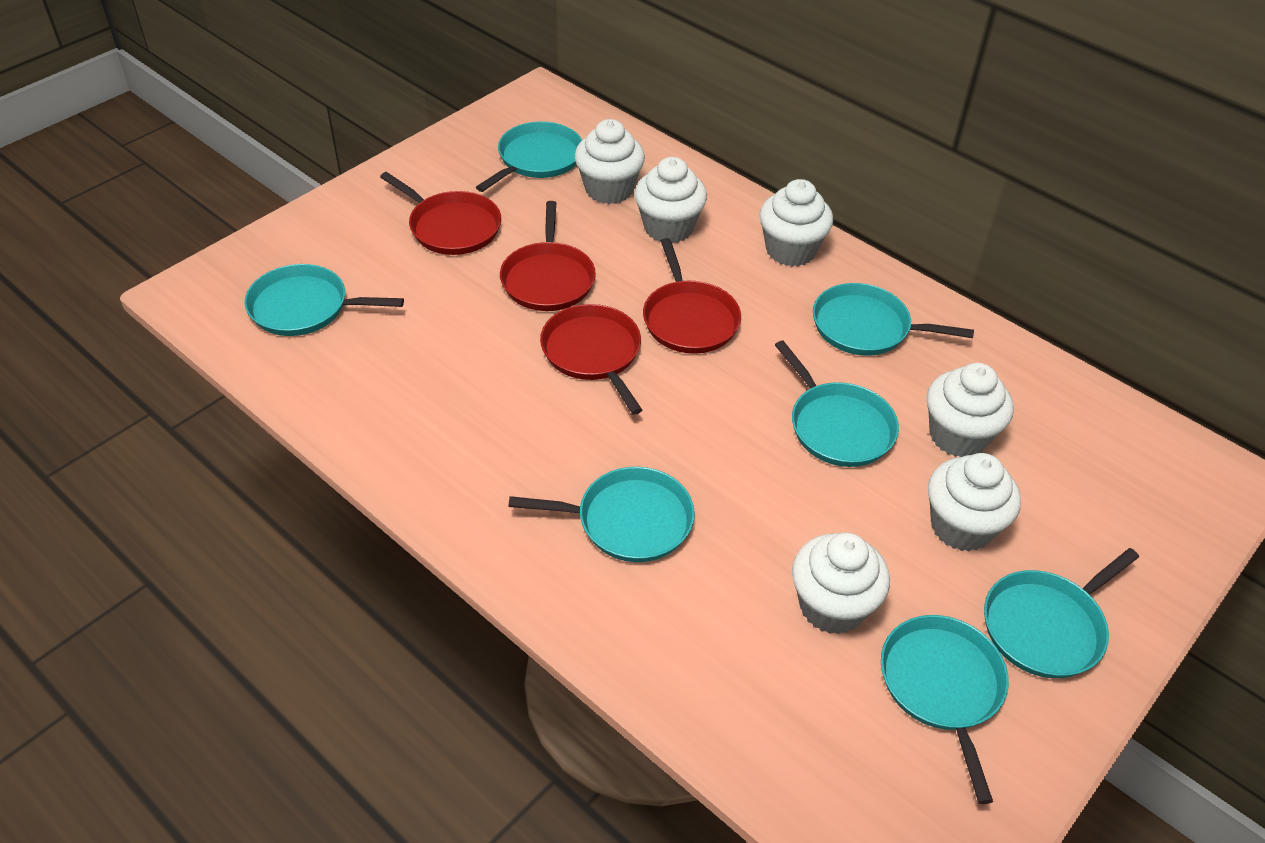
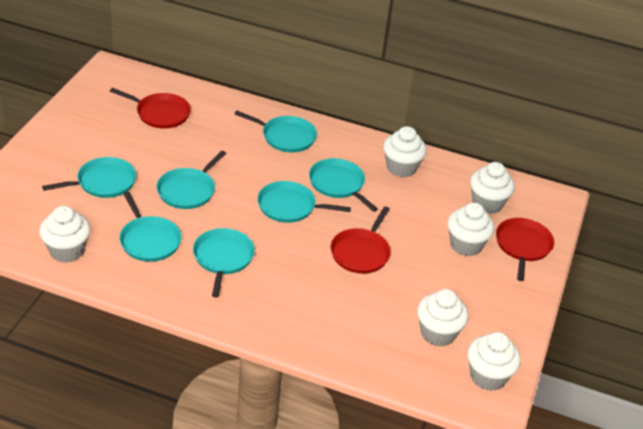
red pan: [380,172,501,255] [500,201,596,311] [540,304,642,414] [643,238,741,354] = 4 -> [110,88,191,129] [331,206,391,274] [496,218,554,281] = 3

